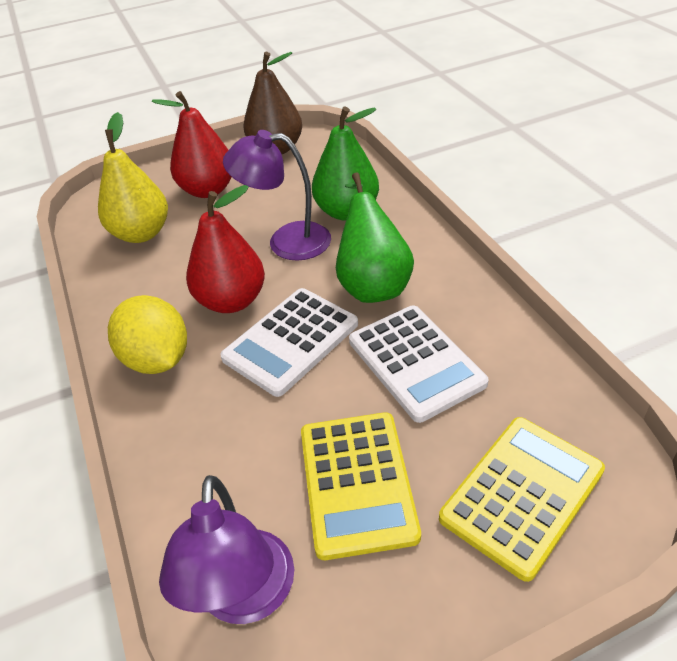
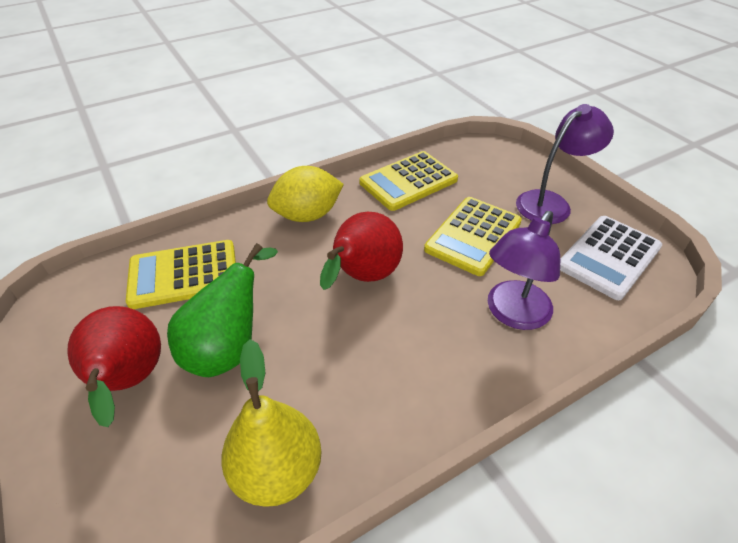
brown pear: [243,52,302,154] = 1 -> none = 0
green pear: [312,107,379,221] [336,173,414,303] = 2 -> [167,243,278,377] = 1
white calculator: [220,288,358,397] [349,305,488,423] = 2 -> [560,216,662,300] = 1
yellow calculator: [301,412,421,560] [439,417,605,582] = 2 -> [126,240,236,309] [359,151,458,211] [424,197,522,276] = 3

